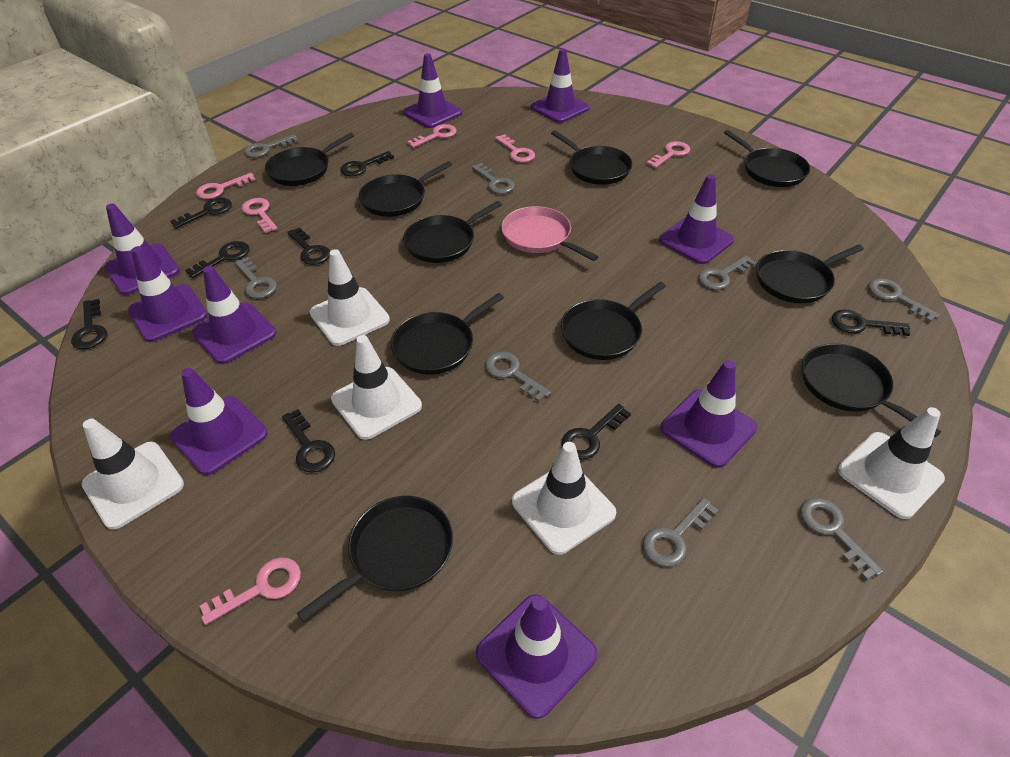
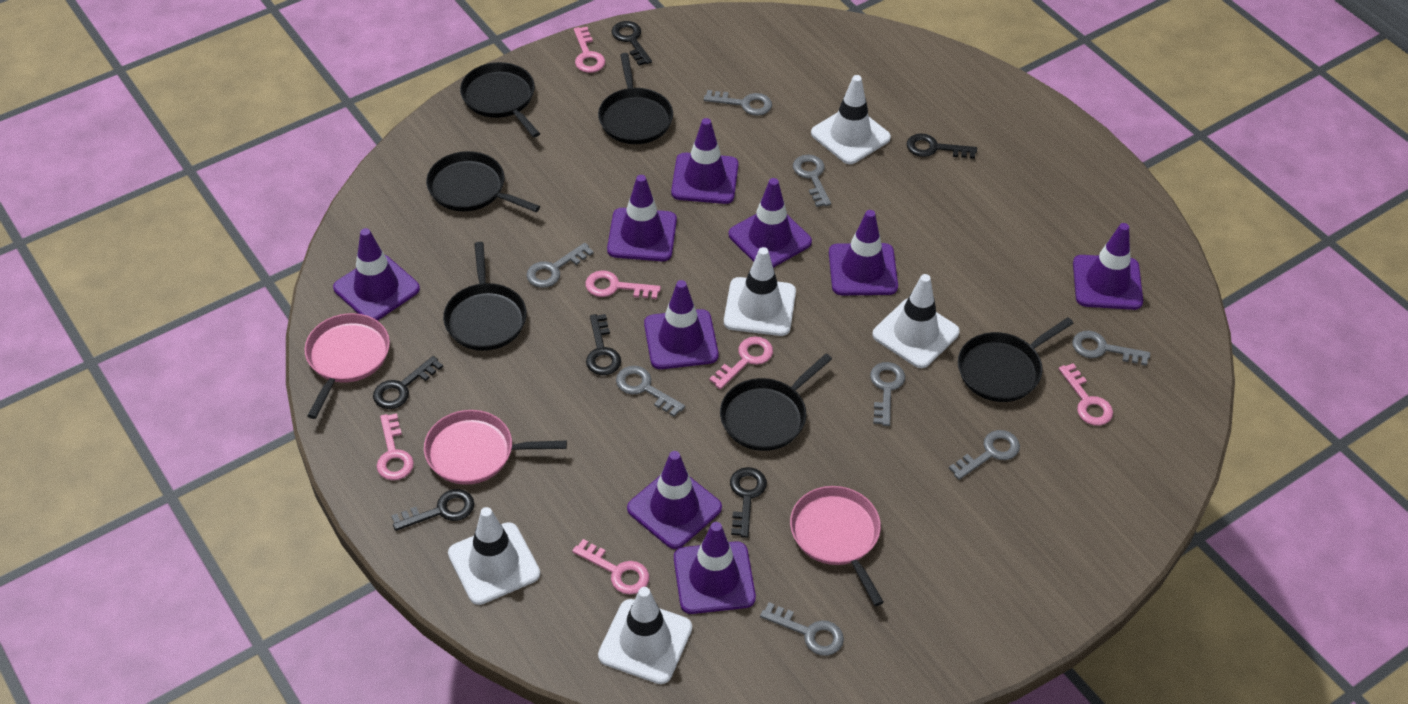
black key: [71,299,107,349] [170,197,232,229] [185,241,249,278] [282,409,335,473] [287,227,330,265] [340,151,394,176] [562,404,631,460] [832,309,910,336] = 8 -> [373,356,443,409] [391,489,475,531] [586,314,621,375] [612,21,652,66] [730,467,767,538] [907,133,977,159] = 6
black pan: [265,133,354,186] [297,496,453,622] [359,161,452,217] [391,293,504,375] [403,201,502,263] [551,130,632,185] [561,282,666,360] [724,130,810,187] [756,245,864,303] [802,344,941,437] = 10 -> [426,151,540,212] [443,242,527,351] [460,62,540,138] [598,53,673,144] [720,354,832,451] [958,317,1074,402] = 6
pink pan: [501,206,598,261] = 1 -> [304,313,390,419] [424,410,567,485] [790,486,884,606] = 3

